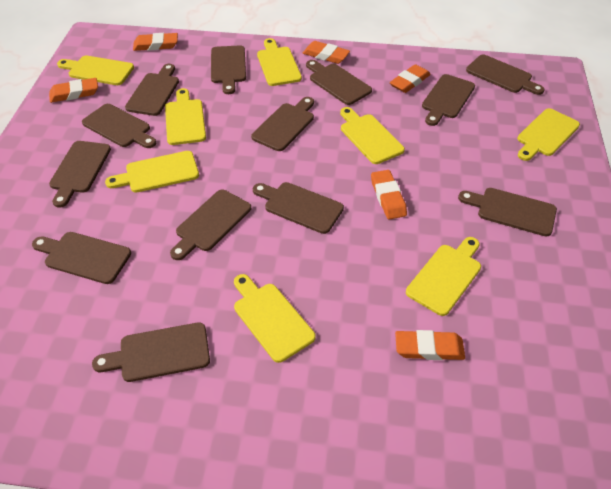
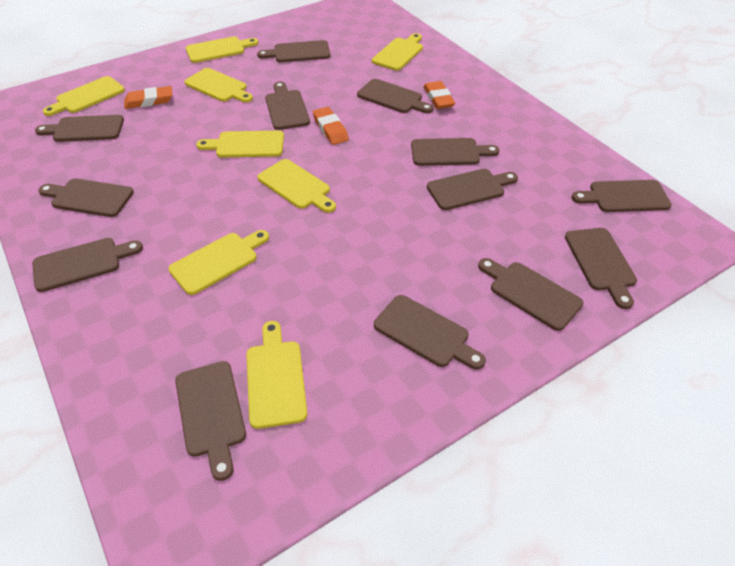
orange eraser: [49,78,98,103] [133,33,178,51] [303,41,350,64] [371,170,407,219] [390,64,430,93] [395,330,465,360] = 6 -> [124,86,172,109] [313,107,349,145] [424,81,455,109] = 3

